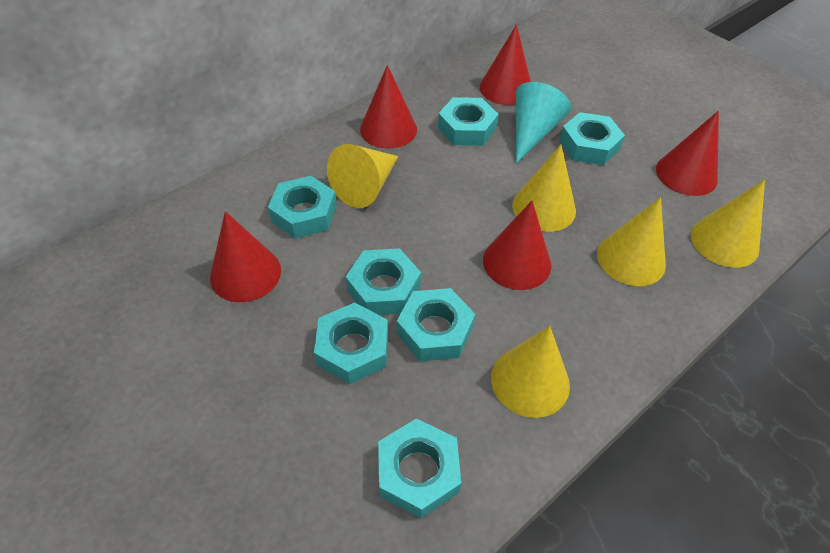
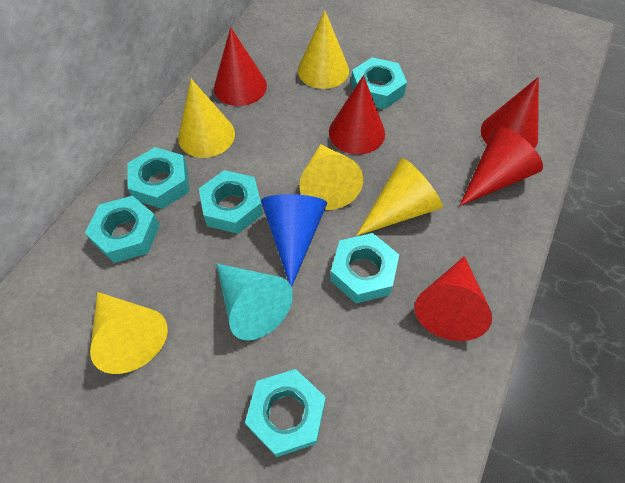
blue cone: none = 0 -> [261,194,327,287] = 1
turquoise nut: [268,176,337,238] [314,302,388,384] [346,248,421,315] [378,418,461,518] [397,288,475,361] [438,97,499,146] [559,112,625,165] = 7 -> [85,196,160,263] [128,147,189,209] [199,170,263,234] [245,369,326,457] [330,233,399,303] [351,57,407,109] = 6

